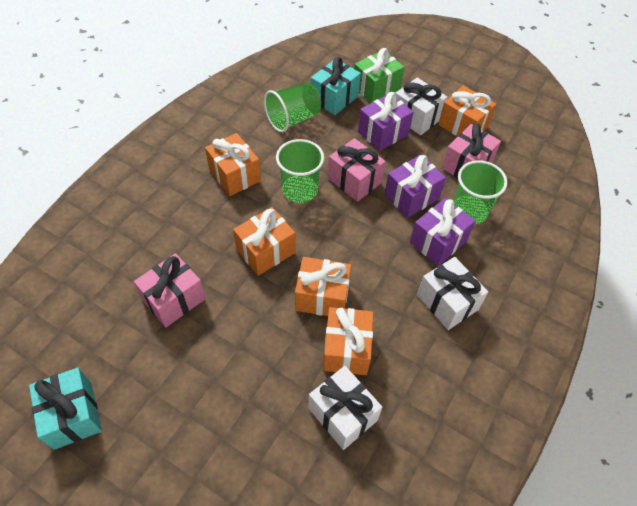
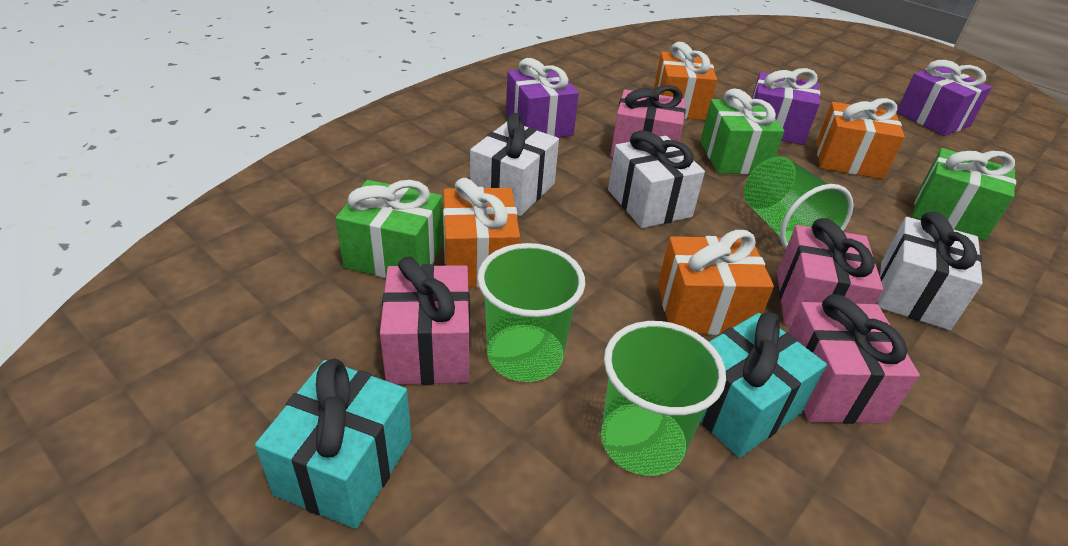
green gift: [354,48,405,103] = 1 -> [335,180,444,278] [700,88,784,174] [912,148,1016,240] = 3
orange gift: [205,133,261,196] [233,207,296,276] [295,257,351,316] [323,307,373,375] [438,86,496,136] = 5 -> [443,178,520,288] [654,42,717,120] [658,230,774,335] [816,98,905,179] = 4
pink gift: [134,253,206,327] [328,138,386,202] [442,124,501,178] = 3 -> [380,257,470,385] [610,85,686,157] [777,218,883,326] [788,294,920,424] = 4

